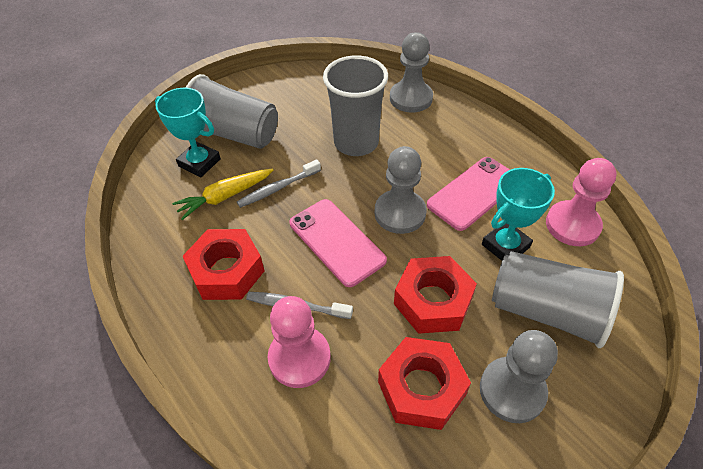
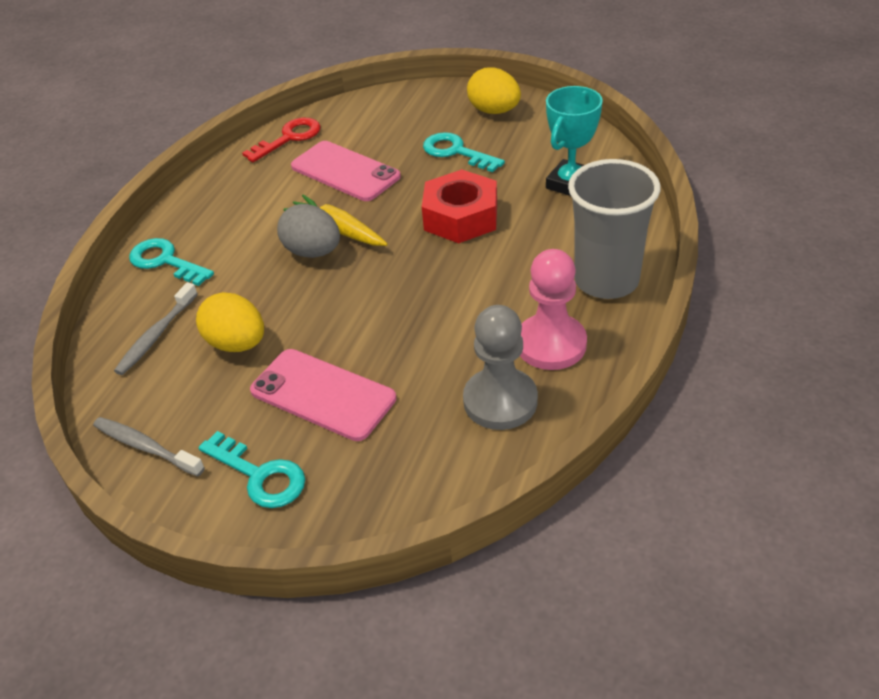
grey cup: [185,74,278,149] [323,55,388,156] [492,251,624,348] = 3 -> [568,159,661,299] = 1
grey egg: none = 0 -> [277,204,340,258] = 1
grey pawn: [375,146,426,234] [390,32,433,113] [480,330,558,423] = 3 -> [463,305,538,430] = 1
pink pawn: [268,296,331,388] [546,158,616,246] = 2 -> [520,249,587,370] = 1
red key: none = 0 -> [242,117,321,162] = 1
red nut: [183,229,264,300] [378,337,471,430] [394,256,477,334] = 3 -> [422,169,497,243] = 1
turquoise key: none = 0 -> [129,238,214,286] [198,431,305,508] [423,132,505,172] = 3
turquoise trophy: [155,88,221,177] [482,168,555,261] = 2 -> [546,86,603,196] = 1
yellow egg: none = 0 -> [196,292,264,352] [467,67,521,114] = 2

